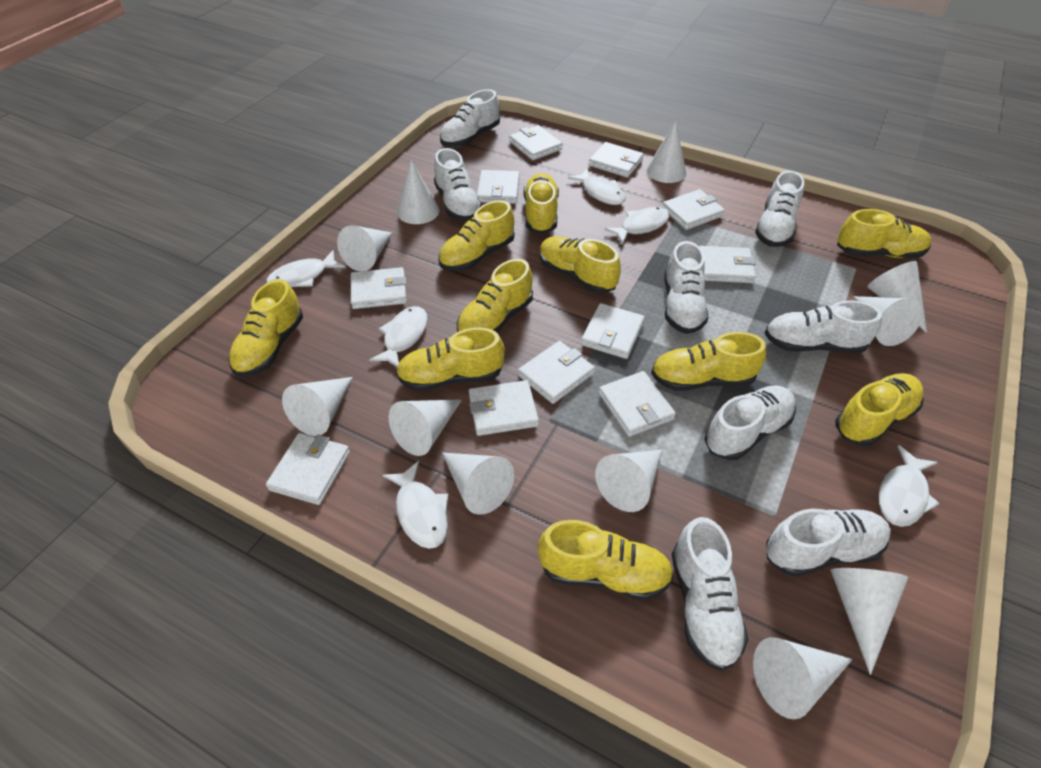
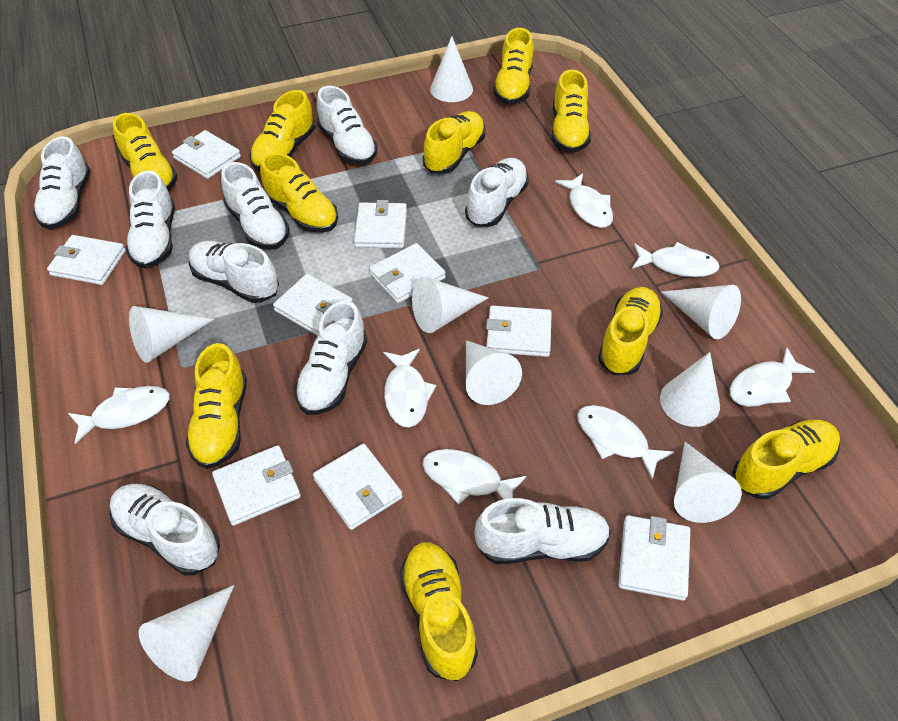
white cone: [282,377,353,436] [337,225,392,271] [389,399,462,456] [397,160,439,224] [442,452,514,515] [595,450,662,512] [646,121,686,183] [753,637,853,719] [831,568,908,675] [853,296,922,346] [868,261,927,332] = 11 -> [129,306,214,363] [138,585,234,681] [412,277,489,333] [430,36,473,102] [466,340,522,405] [660,352,720,427] [661,285,741,339] [674,442,742,523] = 8
white fish: [266,250,345,287] [369,306,428,367] [382,461,448,549] [568,169,626,205] [604,207,670,244] [879,445,940,527] = 6 -> [68,386,170,445] [383,349,436,427] [422,449,526,505] [555,173,613,228] [577,405,674,479] [632,242,720,277] [730,347,815,407] = 7
white shoe: [434,148,482,221] [440,89,500,147] [664,241,708,334] [672,517,749,671] [704,385,796,460] [755,171,804,247] [765,300,882,353] [766,509,891,577] = 8 -> [33,136,91,230] [109,484,220,575] [126,171,175,269] [189,241,279,303] [221,162,290,250] [294,301,367,415] [317,86,378,165] [465,158,529,227] [474,498,611,564] = 9
white wallet: [266,433,350,505] [351,267,407,309] [469,380,539,436] [477,170,520,204] [509,125,563,160] [518,341,595,404] [581,303,645,359] [588,142,644,178] [599,371,676,437] [662,189,725,230] [699,246,756,283] = 11 -> [47,235,126,285] [172,130,241,179] [212,445,301,526] [273,274,353,336] [313,444,403,530] [354,200,407,248] [369,243,446,303] [486,306,552,357] [618,515,690,601] = 9

